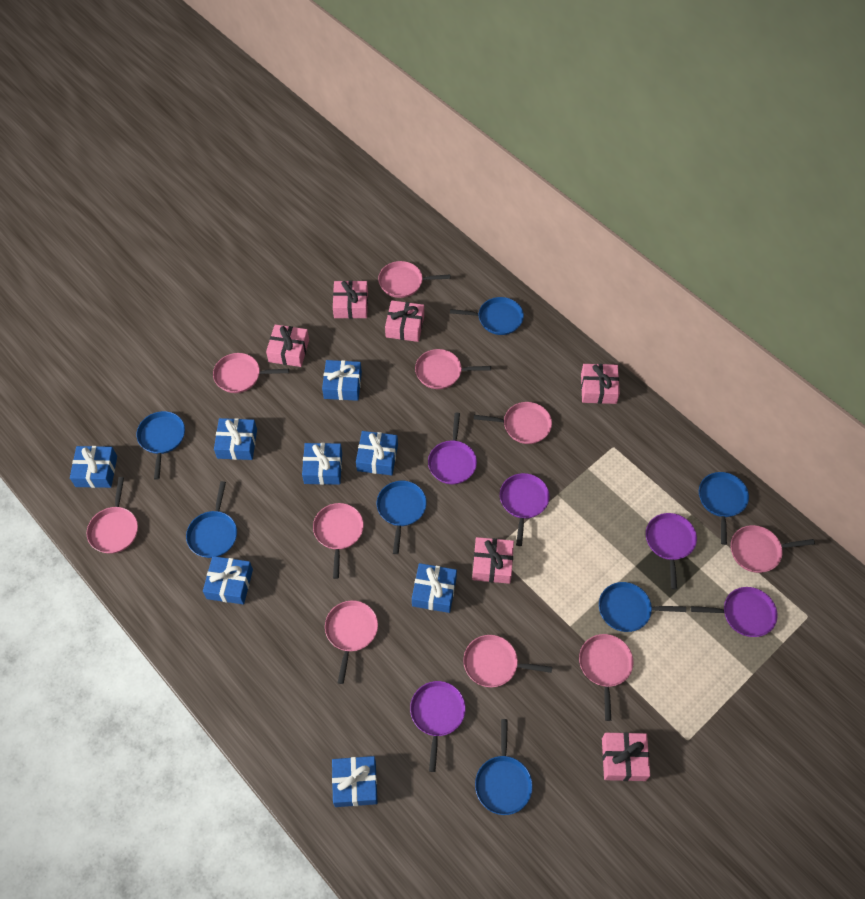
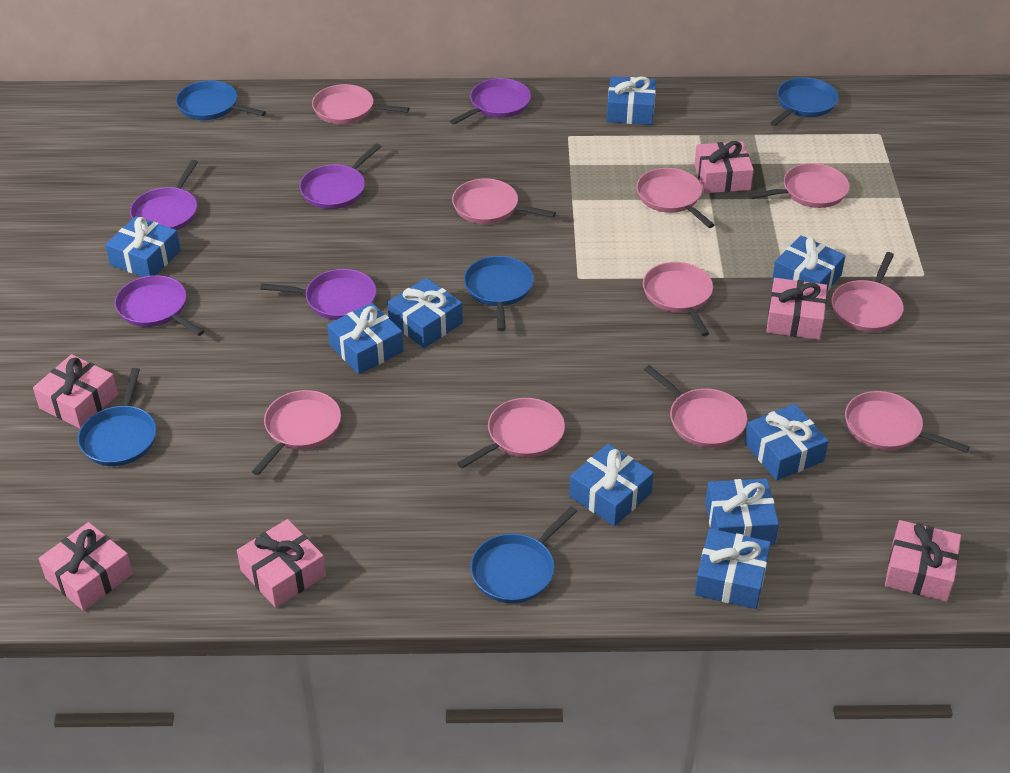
blue gift: [70,446,117,488] [203,556,253,605] [214,418,257,460] [302,443,342,485] [322,360,362,401] [332,756,378,807] [356,431,398,475] [412,563,457,613] = 8 -> [105,216,181,277] [327,303,403,374] [387,278,463,348] [569,444,654,526] [607,76,656,125] [695,528,771,609] [705,479,779,545] [744,404,828,481] [772,235,846,291] = 9
blue pan: [136,411,185,480] [186,481,237,558] [377,481,427,554] [450,297,524,335] [475,719,533,815] [599,582,686,632] [699,472,749,545] = 7 -> [78,368,157,466] [176,80,266,120] [464,256,534,331] [470,506,577,603] [770,77,839,126] = 5

